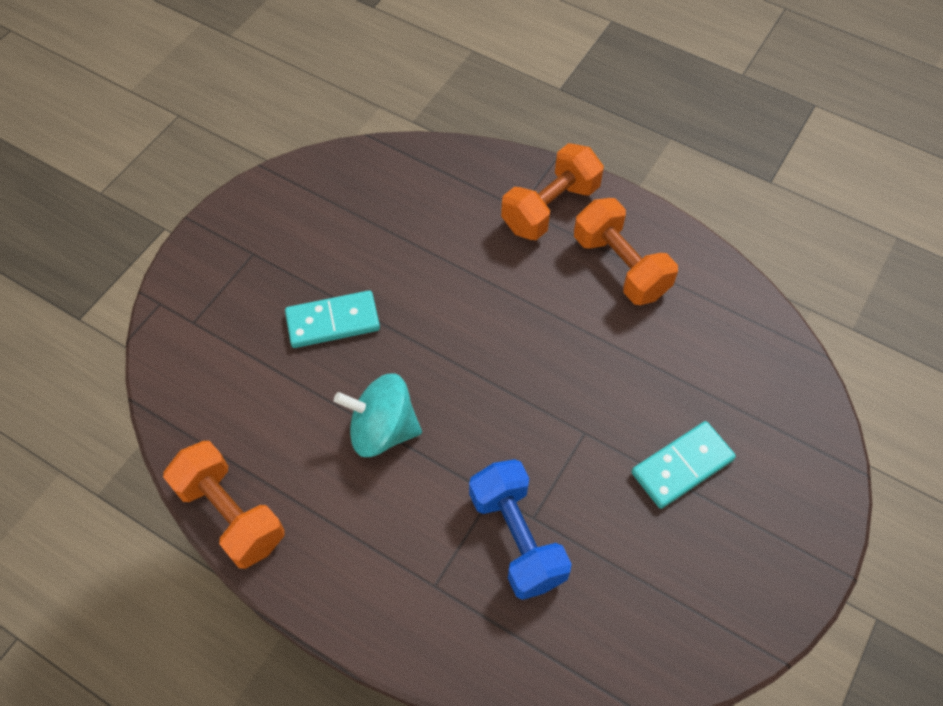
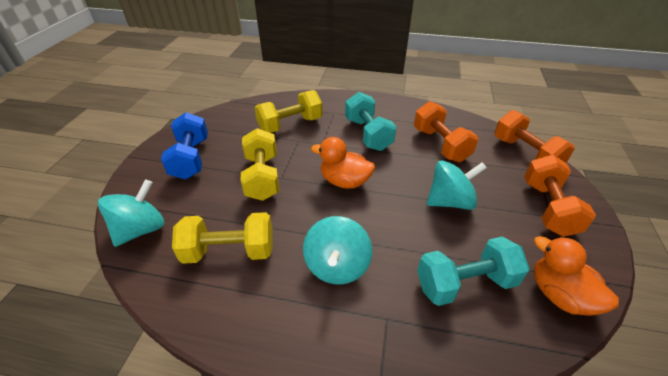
orange duck: none = 0 -> [311,137,375,189] [534,236,619,316] = 2
turquoise domino: [285,290,380,348] [631,421,736,509] = 2 -> none = 0
turquoise dumbbell: none = 0 -> [345,92,396,151] [417,237,530,306] = 2
turquoise spinning top: [334,373,422,457] = 1 -> [98,179,164,247] [303,216,372,285] [427,161,487,210] = 3
yellow dumbbell: none = 0 -> [172,212,273,264] [241,128,279,201] [255,90,322,133] = 3

